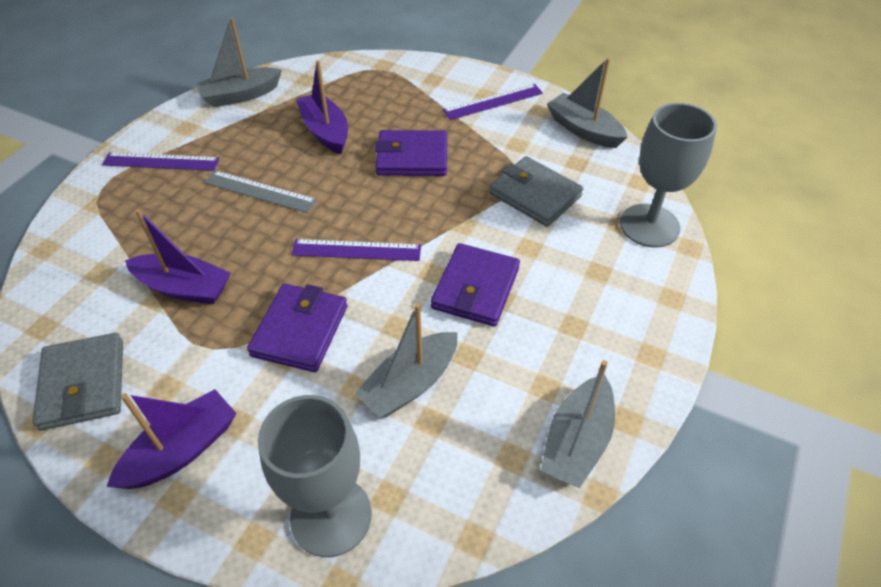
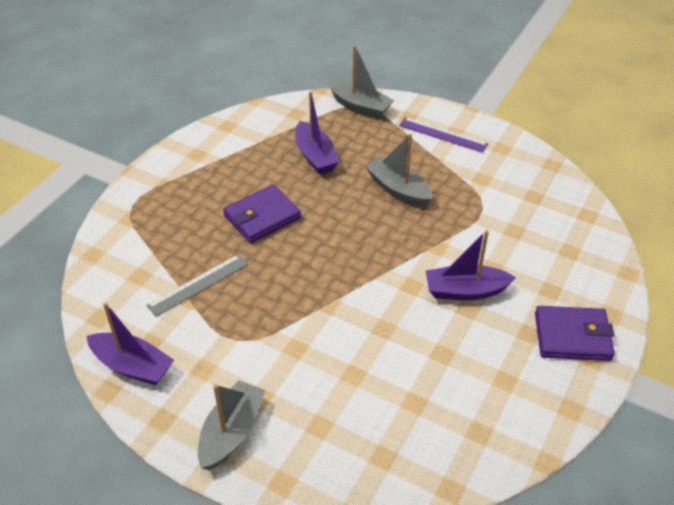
grey boat: [196,17,282,107] [354,303,457,418] [540,360,615,489] [547,58,627,148] = 4 -> [198,380,265,470] [329,45,394,119] [365,133,432,207] = 3
grey goblet: [258,395,372,557] [620,103,717,248] = 2 -> none = 0
grey wallet: [33,333,123,430] [490,156,583,227] = 2 -> none = 0
purple ruler: [102,152,220,171] [291,239,421,261] [443,84,543,120] = 3 -> [399,117,488,153] = 1
purple wallet: [247,284,347,372] [375,130,447,176] [431,243,520,327] = 3 -> [223,184,301,243] [535,306,615,361] = 2

